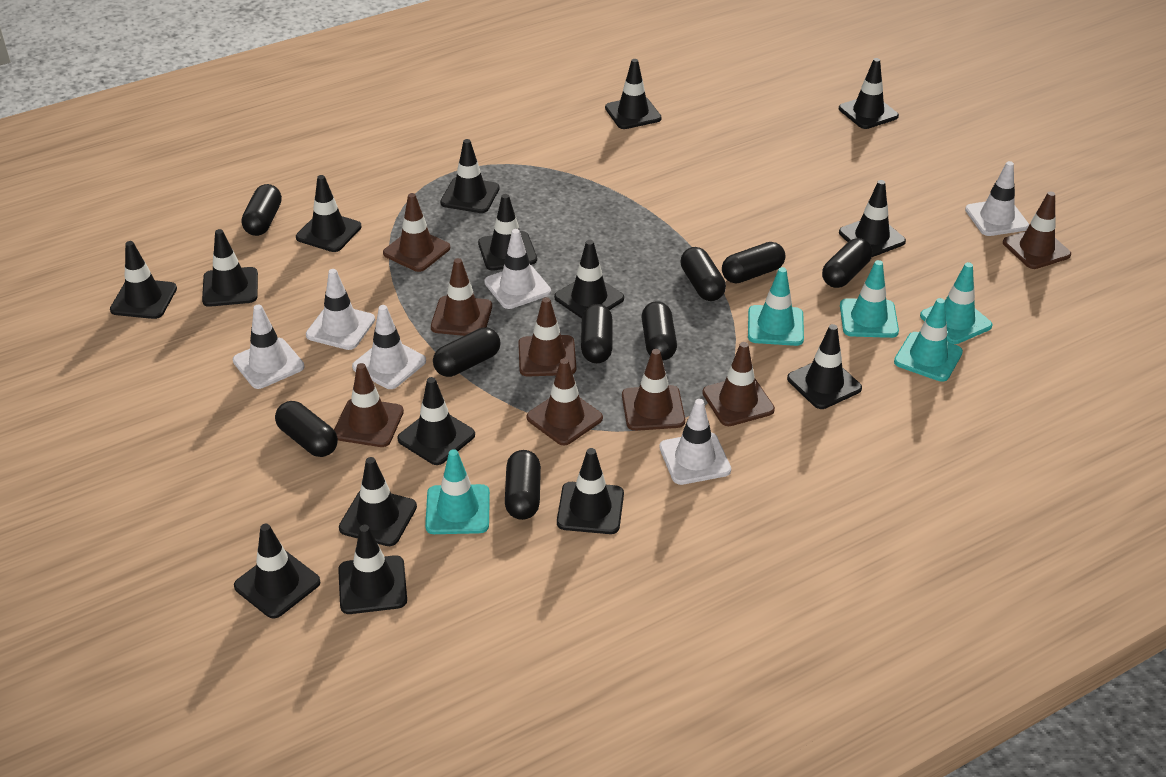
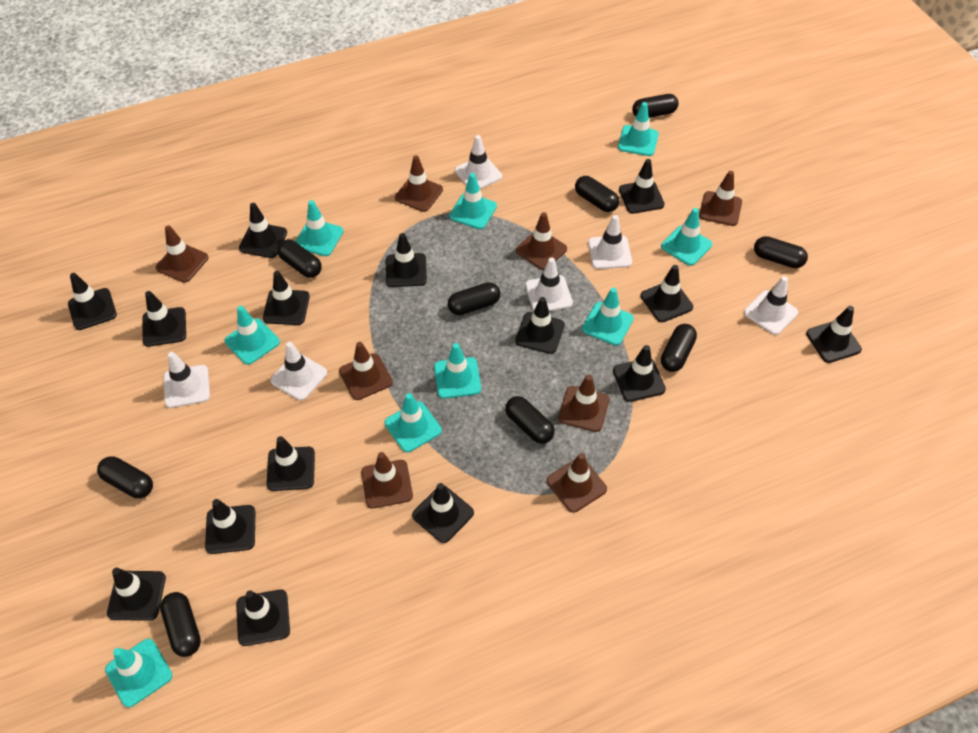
turquoise traffic cone: [425,449,490,534] [748,267,804,346] [840,260,899,338] [894,298,963,382] [920,262,992,344] = 5 -> [105,639,172,707] [225,306,280,365] [295,200,344,256] [384,393,442,452] [434,343,481,399] [449,173,497,229] [582,288,634,346] [618,102,659,156] [661,208,712,266] = 9

